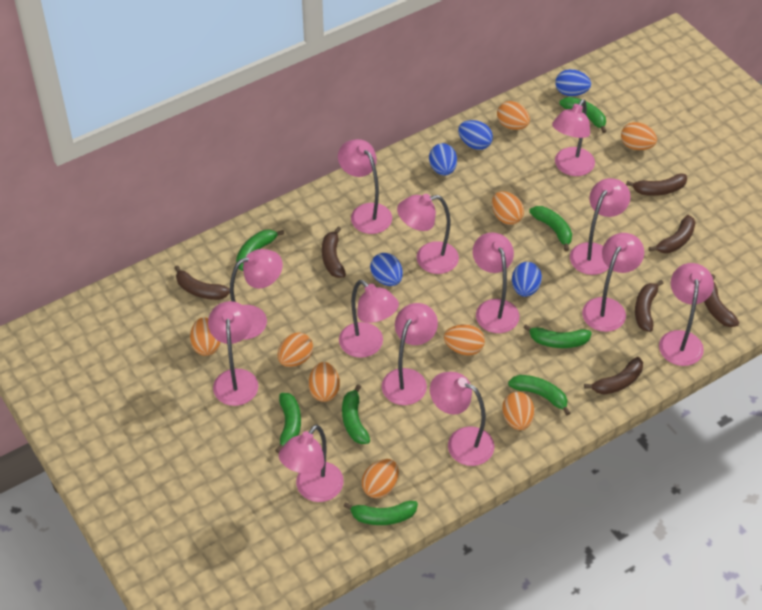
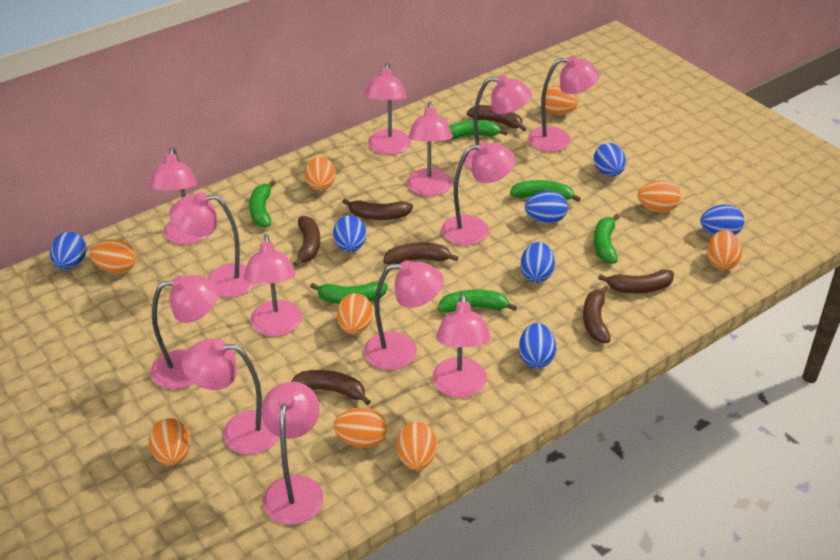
blue egg: [370,253,403,286] [429,143,457,175] [458,120,493,150] [512,262,542,297] [555,69,591,96] = 5 -> [50,232,86,270] [333,215,366,252] [519,323,556,368] [520,242,555,283] [525,191,568,223] [594,143,626,176] [700,205,744,235] = 7
green banana: [236,229,284,271] [275,393,301,453] [342,384,370,444] [344,501,418,525] [508,375,570,415] [523,324,592,348] [529,206,572,251] [559,97,606,133] = 8 -> [249,180,276,228] [310,281,388,304] [438,290,517,313] [449,120,508,140] [510,180,581,202] [594,214,620,264] = 6

